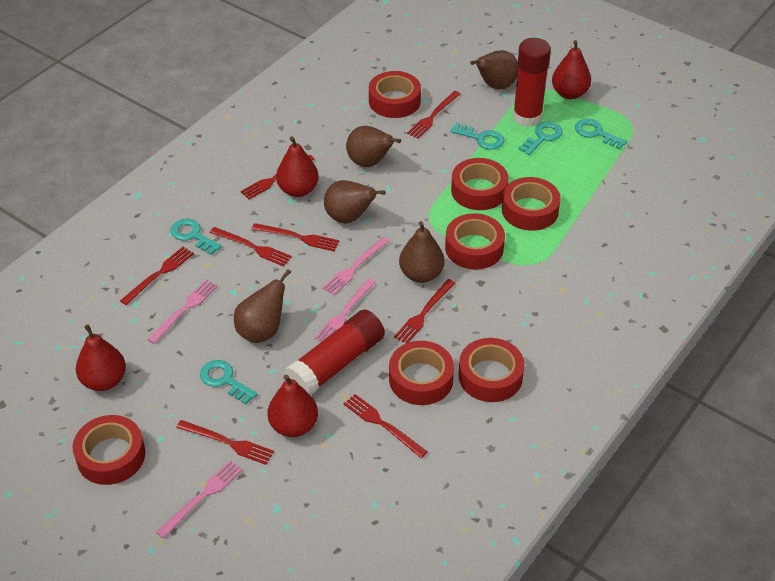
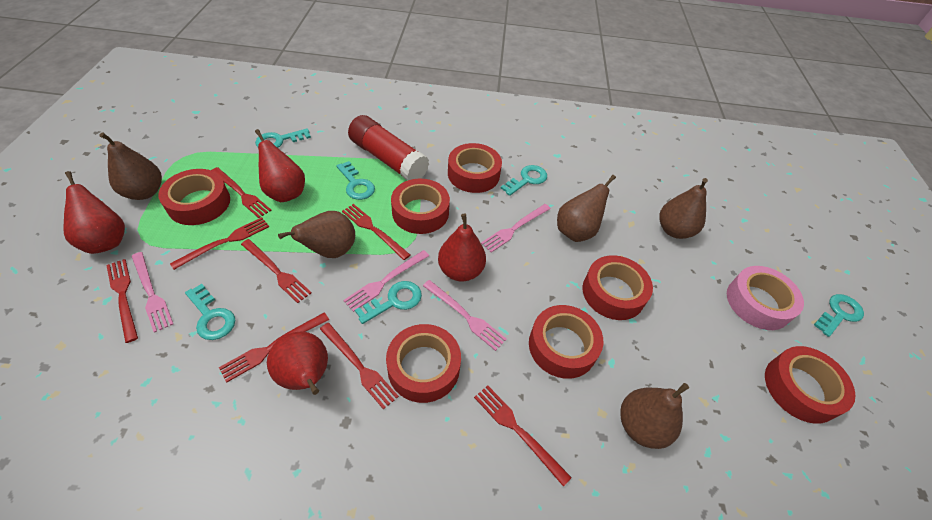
pink tape: none = 0 -> [727,266,804,330] = 1
red glue stick: [284,310,385,395] [513,38,551,127] = 2 -> [348,115,429,181] = 1
turquoise key: [170,219,222,255] [200,360,257,404] [450,123,504,150] [518,122,563,155] [575,119,627,150] = 5 -> [185,284,235,340] [255,128,311,148] [336,161,375,200] [355,281,422,324] [501,165,547,196] [814,294,864,337] = 6

